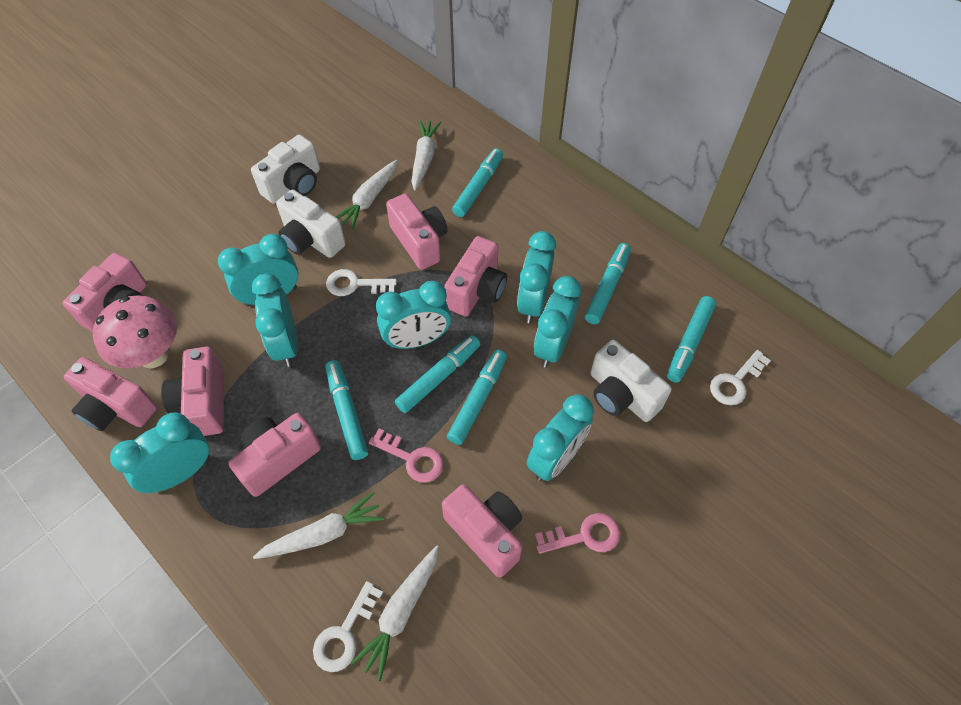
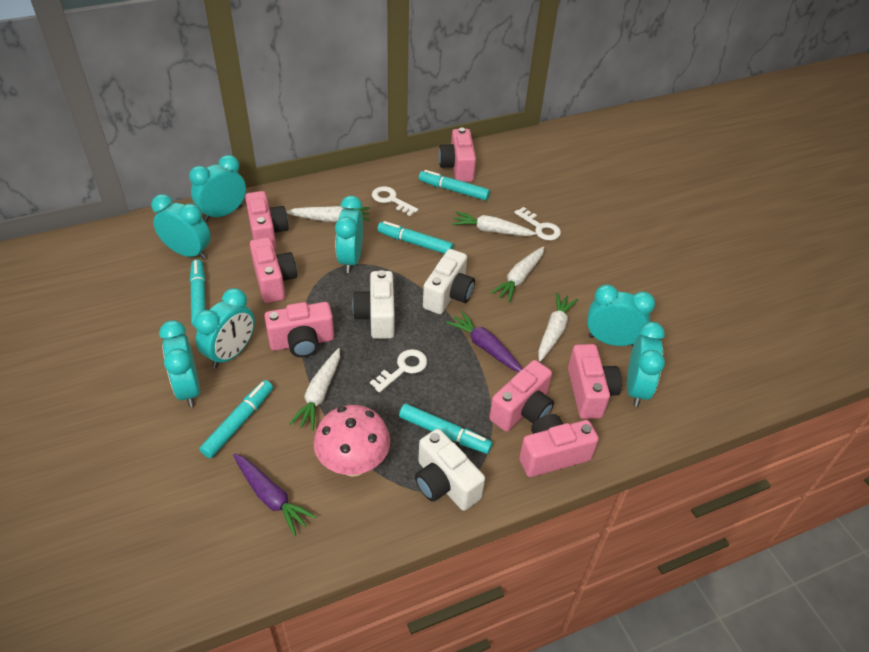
pink key: [369,428,444,483] [535,513,620,554] = 2 -> none = 0
purple carrot: none = 0 -> [233,453,317,536] [446,311,522,372] = 2
turquoise marker: [325,360,368,460] [395,335,480,413] [447,350,507,445] [452,148,503,217] [585,243,631,324] [667,296,716,383] = 6 -> [190,260,206,327] [199,380,273,458] [377,221,453,254] [399,404,493,454] [419,170,490,200] = 5
white carrot: [253,492,384,559] [336,160,398,230] [351,546,439,681] [412,120,441,190] = 4 -> [286,206,370,222] [289,348,340,431] [452,211,536,236] [490,247,544,302] [538,293,578,361] = 5

